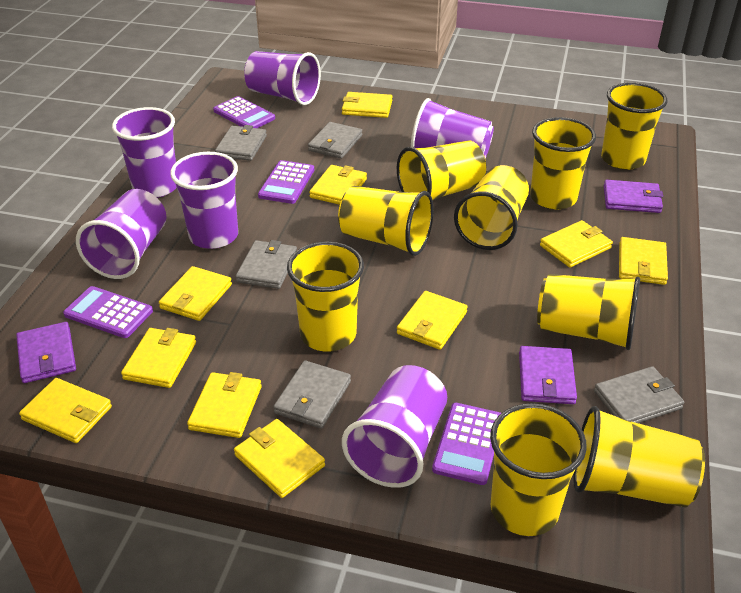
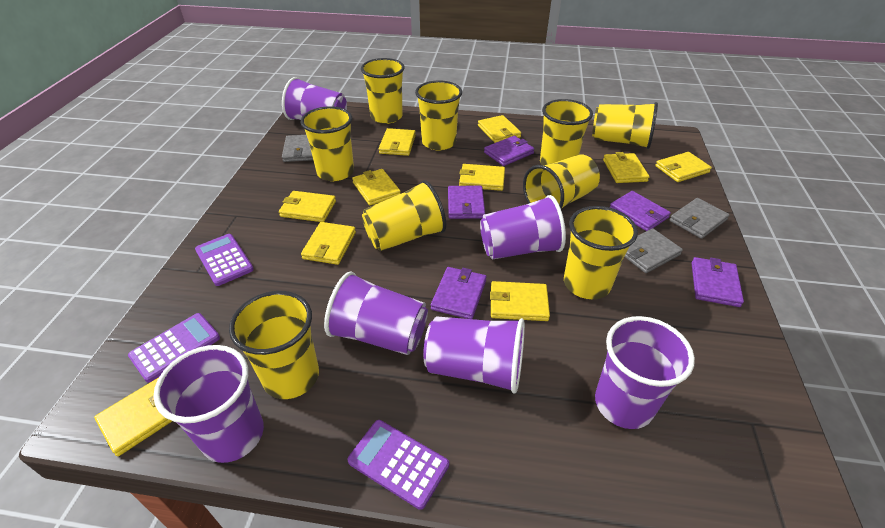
grey wallet: [215,125,267,161] [236,240,297,289] [273,360,351,429] [308,122,362,158] [594,366,684,423] = 5 -> [282,135,313,162] [624,228,683,273] [670,198,729,239] = 3
purple calculator: [63,286,153,338] [213,96,275,128] [258,160,314,204] [432,403,501,485] = 4 -> [128,313,220,383] [195,234,254,286] [347,420,449,510] = 3
purple wallet: [16,322,76,383] [519,346,577,404] [604,180,663,213] = 3 -> [431,267,487,319] [448,186,485,219] [484,136,535,166] [609,191,671,231] [691,257,744,307] = 5

